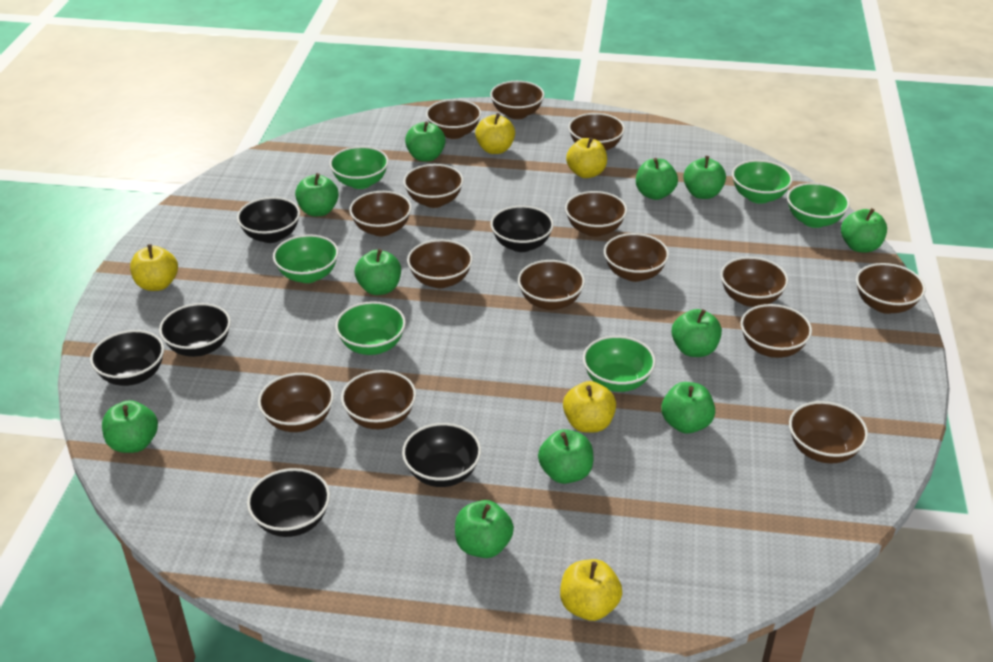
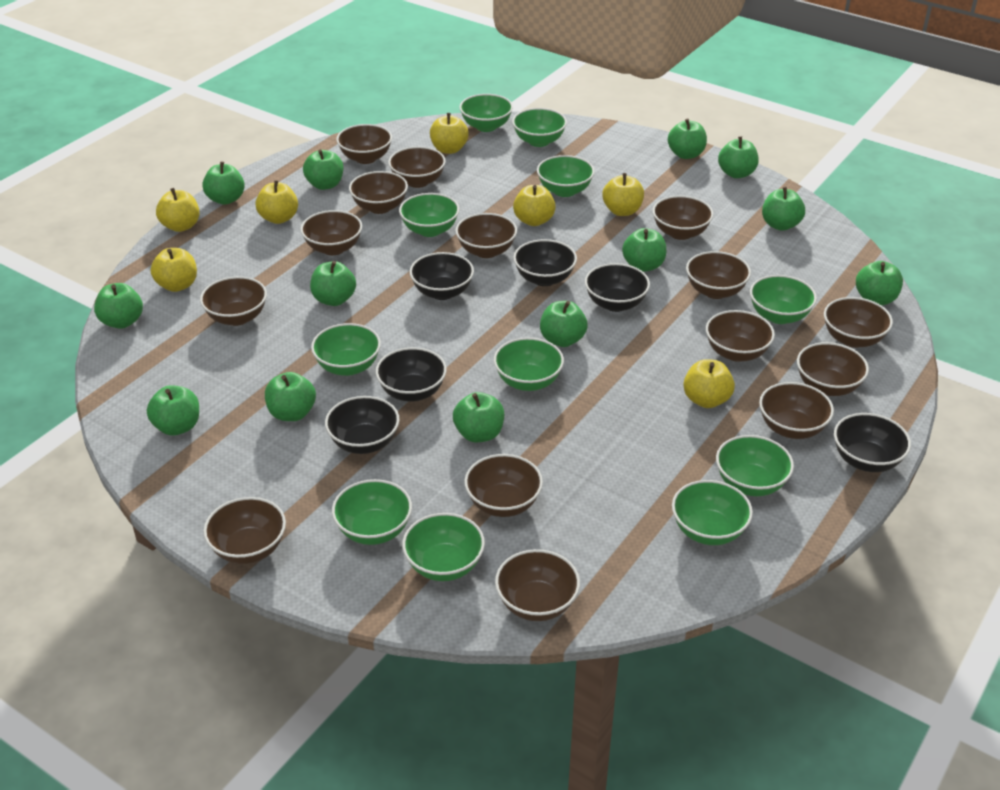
green apple: [102,400,158,453] [295,173,339,216] [355,249,401,295] [405,122,446,161] [455,500,514,558] [538,429,593,484] [636,158,678,200] [661,382,715,434] [672,309,722,357] [683,156,726,199] [841,208,887,253] = 11 -> [94,283,143,329] [147,385,199,436] [202,162,245,205] [265,372,316,421] [303,150,343,190] [310,261,356,306] [453,392,504,442] [540,301,588,347] [622,228,666,272] [668,118,707,159] [718,136,759,178] [762,187,805,231] [856,261,903,305] = 13
green bowl: [273,234,339,283] [329,146,389,189] [335,301,406,355] [583,336,656,392] [732,160,793,204] [787,183,850,228] = 6 -> [311,323,381,376] [332,479,412,545] [399,193,459,237] [402,513,485,581] [459,94,513,132] [494,337,564,391] [512,108,567,147] [537,155,595,197] [672,480,753,545] [716,435,794,496] [750,275,817,324] = 11
yellow apple: [130,244,178,291] [475,113,515,154] [560,559,622,621] [563,381,616,433] [566,137,607,178] = 5 -> [151,248,197,292] [156,188,199,232] [255,180,298,224] [430,113,469,154] [513,185,556,226] [603,173,644,216] [683,359,735,408] = 7

